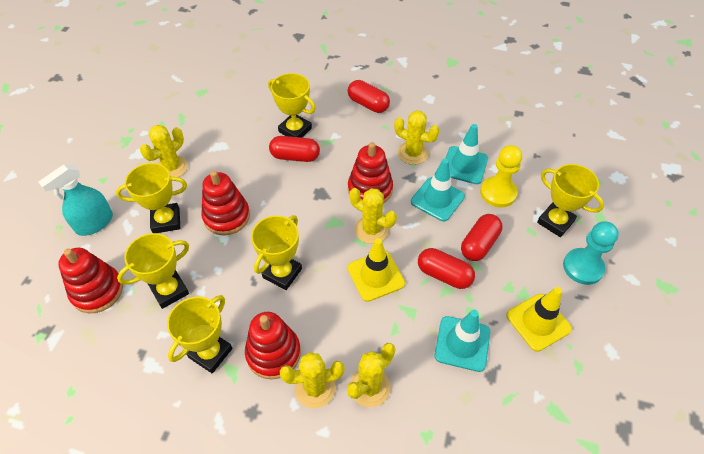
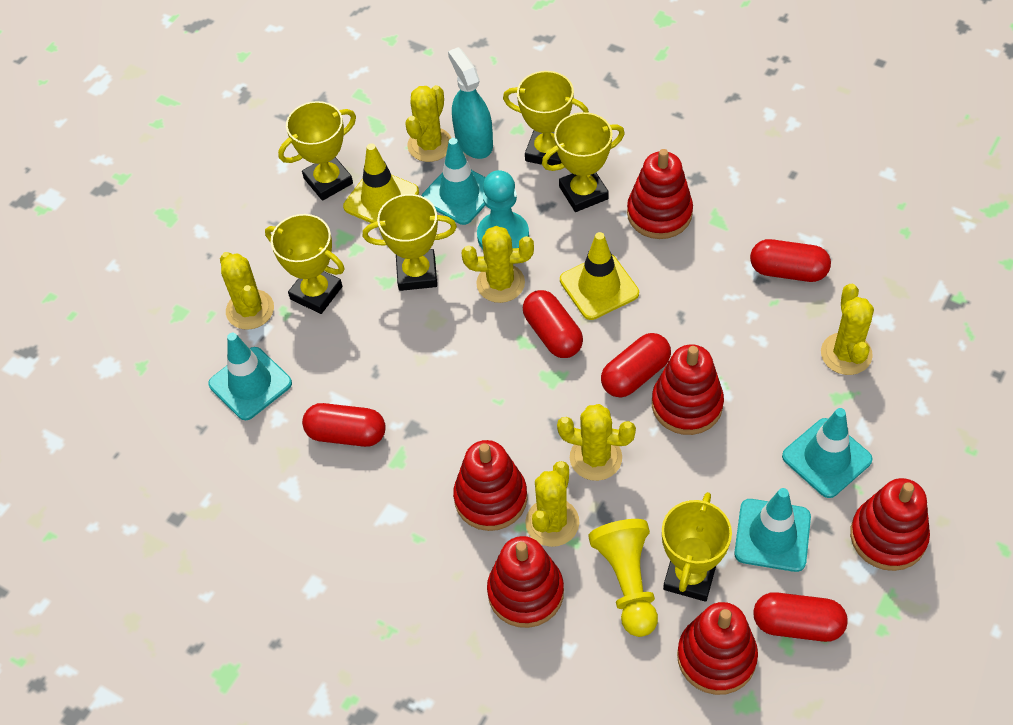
red capsule: [269,136,320,162] [348,80,390,113] [418,248,475,289] [461,214,502,261] = 4 -> [302,403,386,447] [523,290,583,358] [601,333,671,398] [750,239,831,282] [753,592,847,642] = 5
red stacking toy: [58,248,123,313] [201,170,250,235] [245,312,301,379] [348,142,393,204] = 4 -> [453,440,528,531] [487,536,564,628] [627,149,693,239] [652,344,724,435] [677,602,758,695] [850,478,930,571] = 6
turquoise traffic cone: [411,159,465,221] [435,310,490,372] [445,124,488,184] = 3 -> [208,333,292,420] [421,138,486,225] [734,488,811,572] [782,408,873,498] = 4
yellow cactus: [140,125,188,177] [280,352,344,408] [347,343,396,407] [349,188,397,244] [394,110,439,165] = 5 -> [220,252,274,330] [405,85,451,162] [462,226,534,303] [525,461,579,547] [557,404,636,481] [821,284,874,375] = 6

